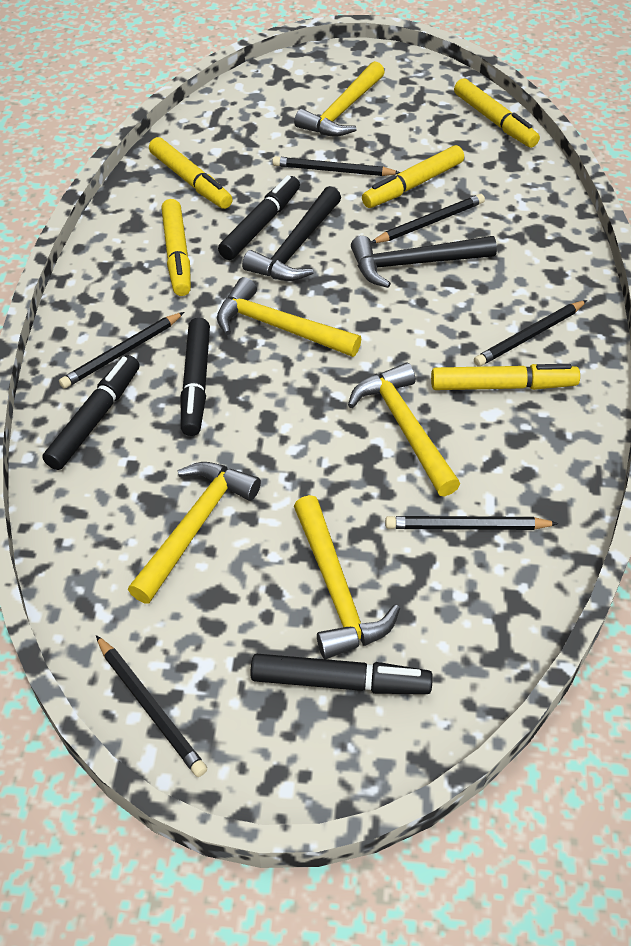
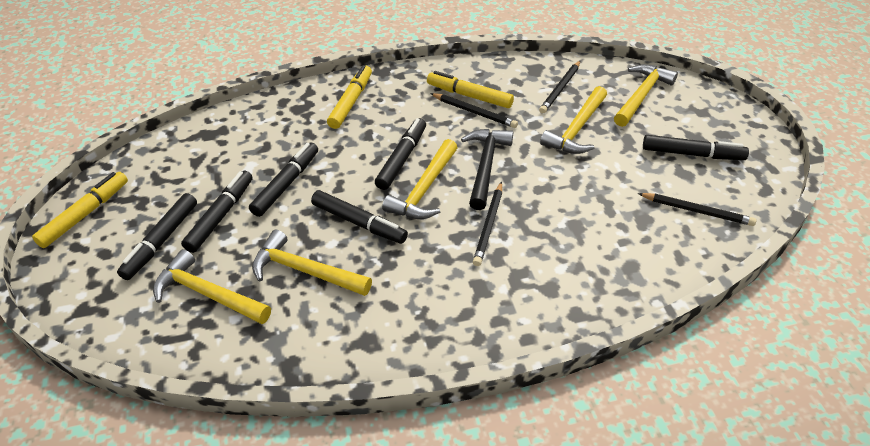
black hammer: [242,186,341,281] [351,236,497,288] = 2 -> [461,129,513,210] = 1
black marker: [42,355,140,470] [181,318,210,436] [218,175,300,260] [250,654,433,694] = 4 -> [117,193,197,280] [181,170,253,253] [249,142,318,217] [311,190,408,244] [375,118,426,190] [643,135,749,160] = 6
black pencil: [59,312,184,389] [96,635,207,777] [272,156,400,176] [371,194,485,243] [385,516,559,530] [474,300,587,367] = 6 -> [430,93,518,128] [473,182,502,266] [539,61,580,114] [638,193,757,226] = 4
yellow marker: [149,137,233,209] [161,199,191,296] [362,145,464,208] [431,364,580,390] [454,78,540,148] = 5 -> [32,172,128,248] [327,65,372,129] [427,71,514,108] = 3

